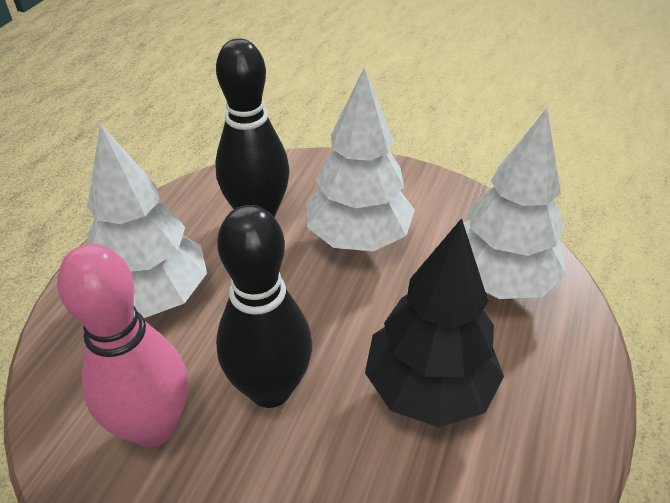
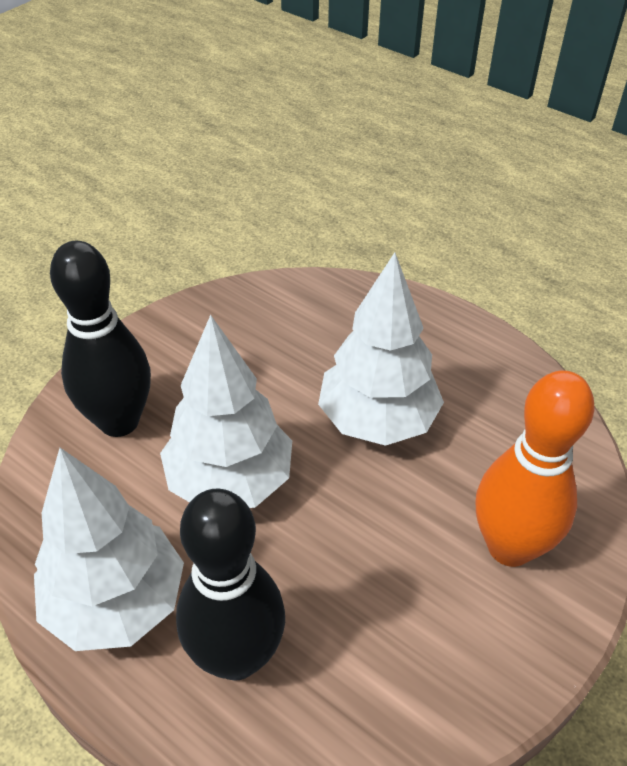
black tree: [365,218,504,428] = 1 -> none = 0
orange bowling pin: none = 0 -> [476,370,595,567] = 1
pink bowling pin: [57,244,188,447] = 1 -> none = 0

